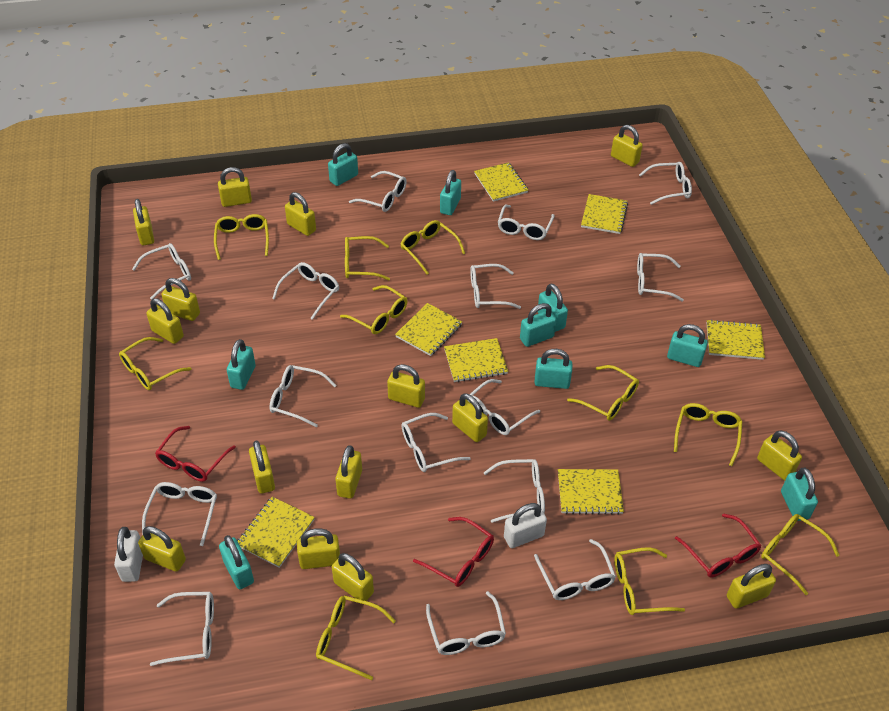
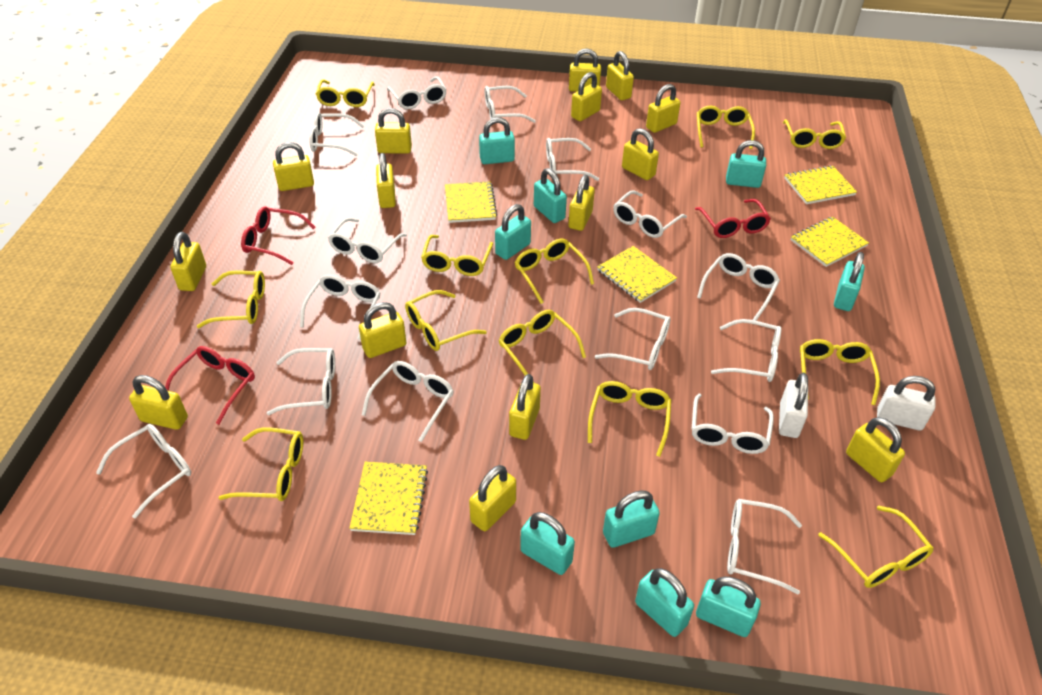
yellow glasses: [119,337,192,390] [214,214,269,260] [316,595,396,680] [340,285,408,334] [345,236,390,281] [400,220,465,275] [567,365,639,421] [615,547,685,615] [674,403,742,466] [761,514,840,595] = 10 -> [197,271,265,328] [218,427,303,501] [316,79,375,107] [405,290,487,351] [421,235,493,276] [499,310,586,383] [515,239,594,304] [588,381,671,457] [697,106,755,149] [783,119,846,149] [800,339,880,405] [818,506,934,588] = 12
yellow notebook: [237,496,315,568] [395,303,462,356] [444,338,508,382] [474,162,528,202] [558,469,624,515] [581,194,628,234] [707,319,765,360] = 7 -> [349,462,428,535] [445,181,497,223] [597,246,677,303] [784,165,857,204] [791,217,869,267] = 5

